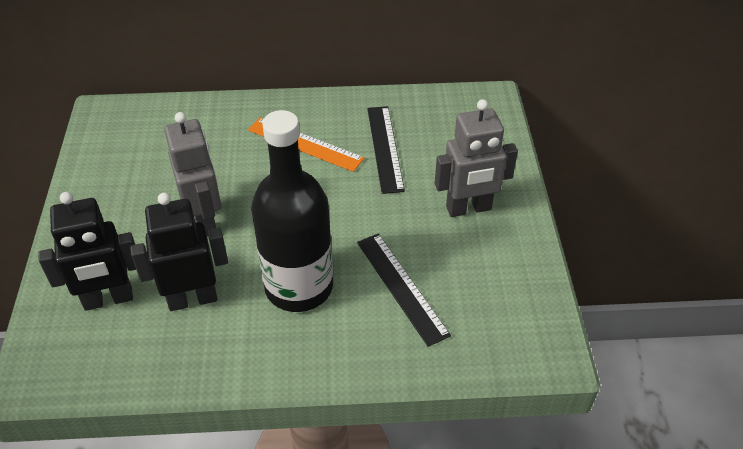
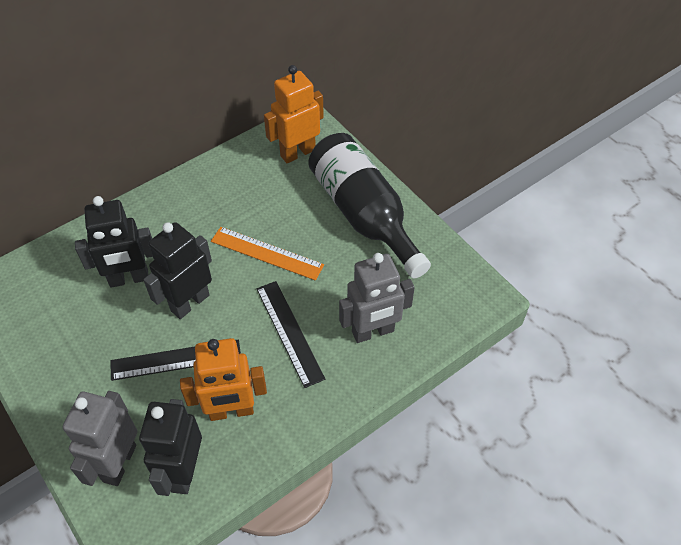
black robot: [38,192,136,311] [130,193,228,311] = 2 -> [75,196,153,288] [139,399,202,496] [143,222,212,319] = 3
orange robot: none = 0 -> [180,338,267,421] [264,65,324,163] = 2

